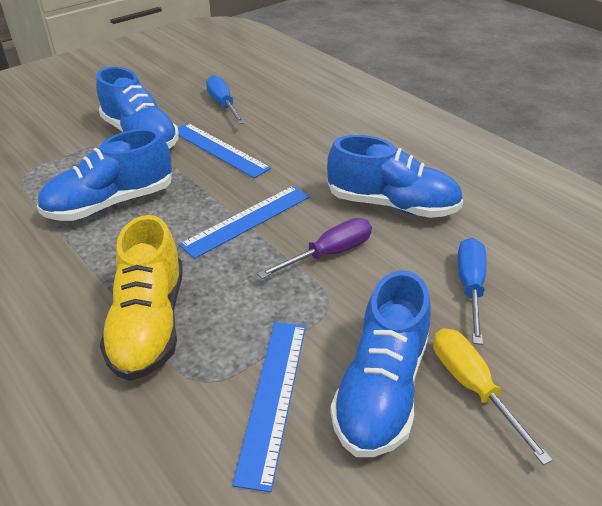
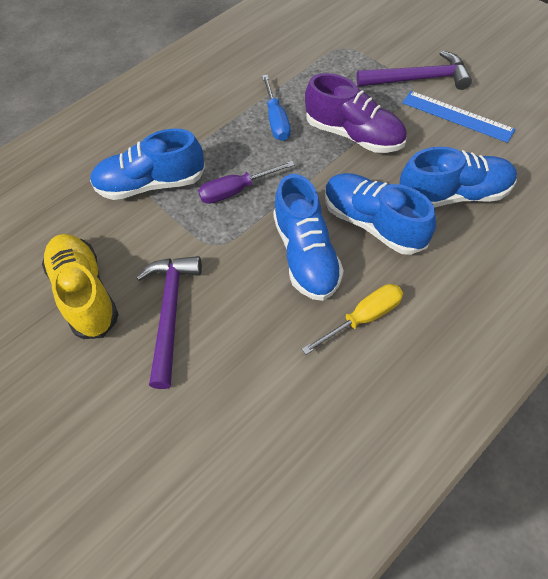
blue ruler: [178,123,271,178] [179,186,310,259] [232,322,306,492] = 3 -> [402,91,516,143] = 1
blue screwdriver: [206,75,245,124] [458,238,487,345] = 2 -> [262,75,291,141] = 1
purple hammer: none = 0 -> [136,256,202,389] [357,51,472,90] = 2
purple shoe: none = 0 -> [305,73,407,153] = 1

